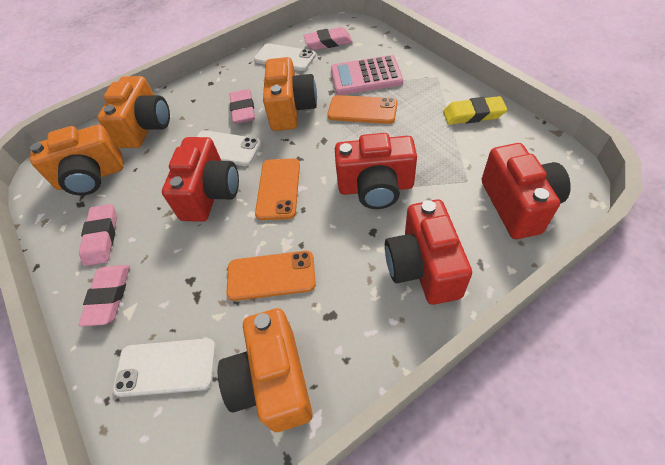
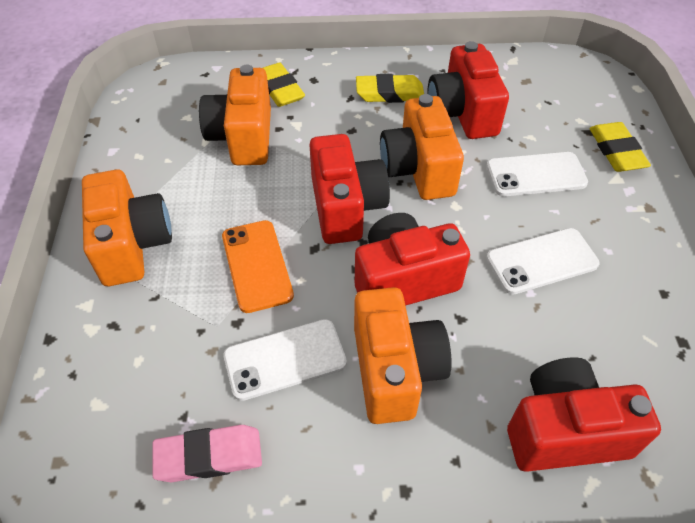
orange phone: [227,251,316,301] [255,158,300,220] [327,95,397,124] = 3 -> [222,220,294,313] = 1
pink calculator: [331,55,403,95] = 1 -> none = 0
pink eraser: [78,265,130,326] [79,204,117,266] [230,89,255,124] [303,27,353,50] = 4 -> [152,425,262,482] = 1
yellow eraser: [443,96,507,125] = 1 -> [263,63,305,107] [356,74,424,103] [589,122,651,172] = 3

